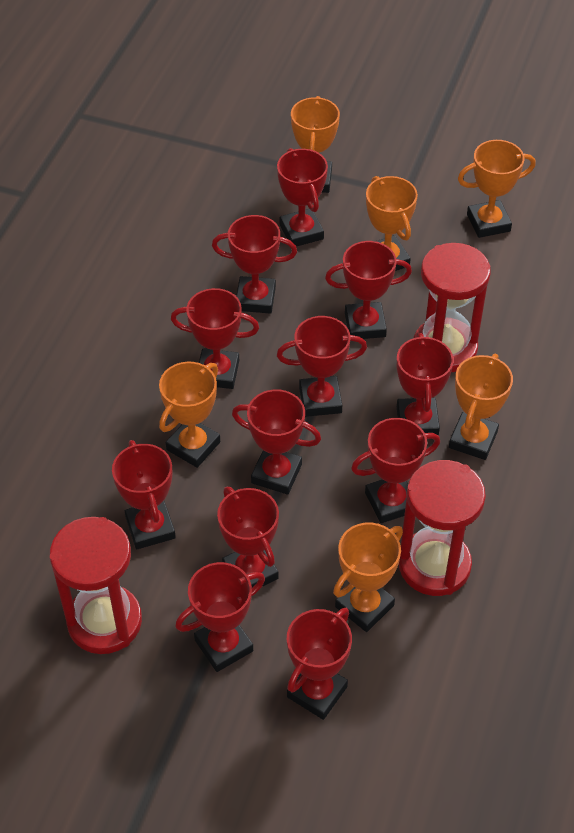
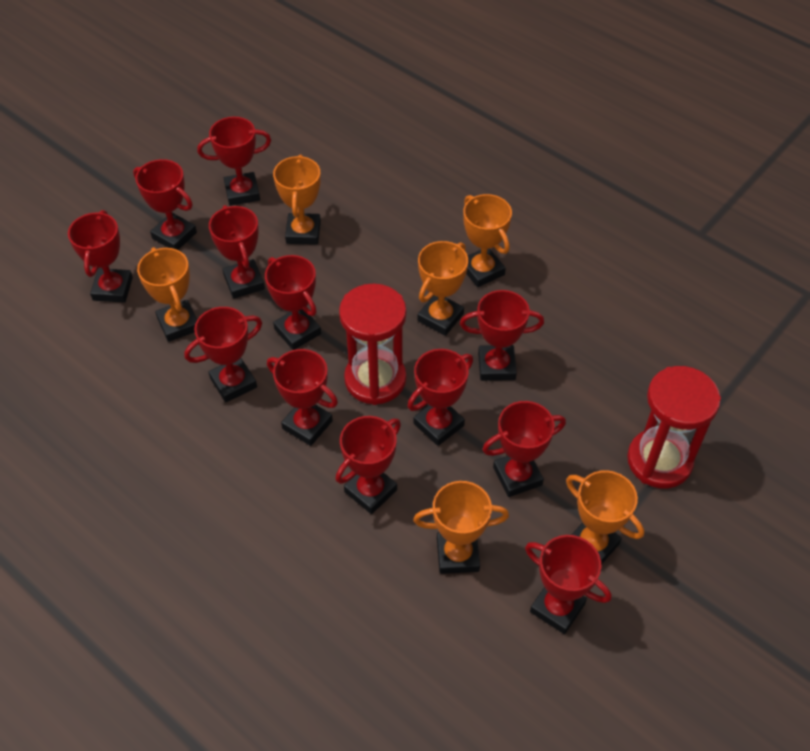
red hourglass: [50,517,142,654] [399,460,486,596] [414,243,491,372] = 3 -> [339,284,407,405] [627,366,721,489] = 2

